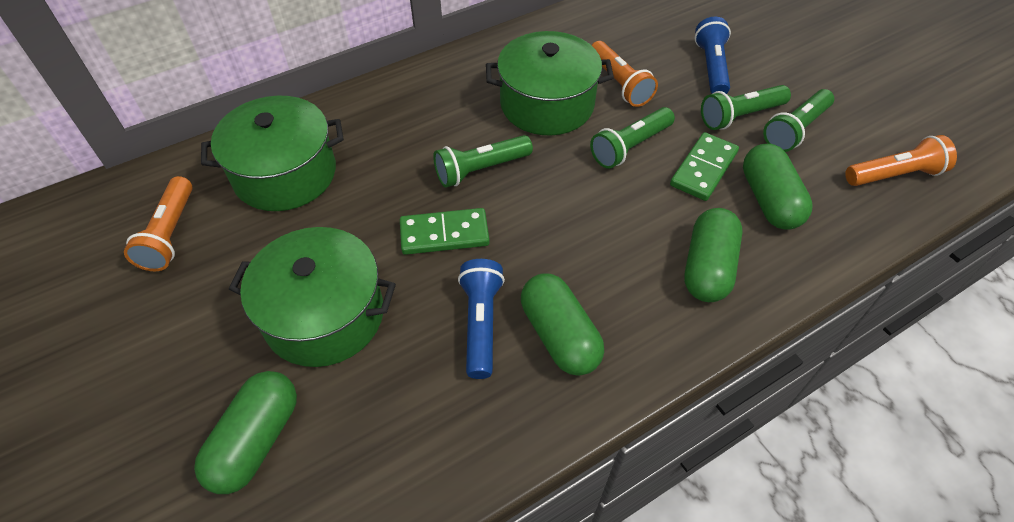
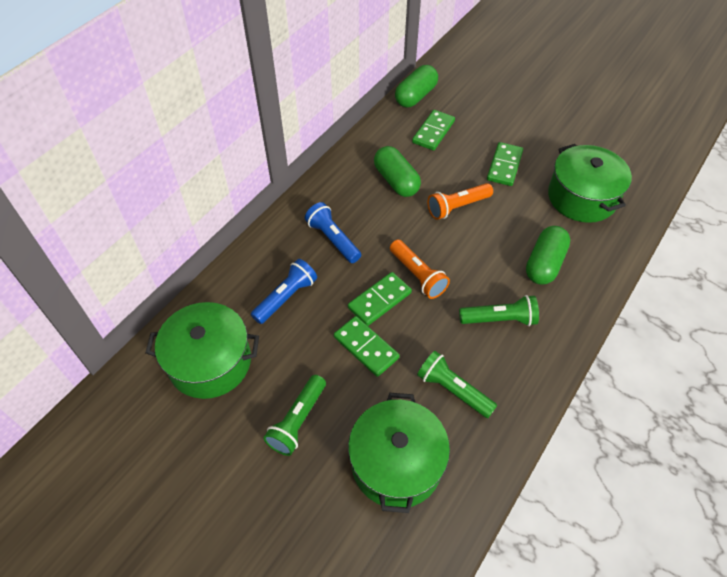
green capsule: [194,371,297,494] [521,273,604,376] [684,208,742,302] [743,144,813,230] = 4 -> [374,146,421,197] [395,65,438,107] [526,226,570,285] = 3
green domino: [400,208,490,255] [670,132,739,201] = 2 -> [334,316,400,377] [348,272,412,326] [412,110,455,151] [487,142,523,186] = 4
green flashlight: [433,135,533,188] [590,107,675,169] [701,85,791,130] [763,89,834,152] = 4 -> [263,375,326,456] [417,351,497,418] [459,295,539,326] = 3
orange flashlight: [124,176,193,271] [591,41,658,107] [845,135,957,186] = 3 -> [390,240,450,299] [427,183,493,220] = 2

